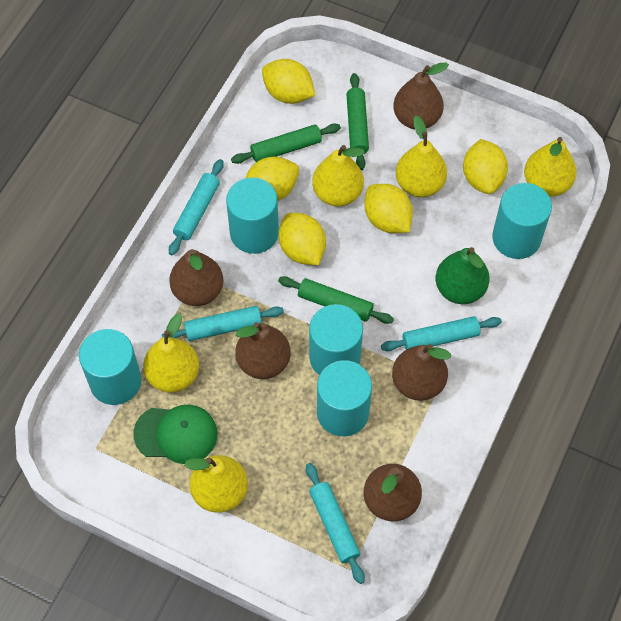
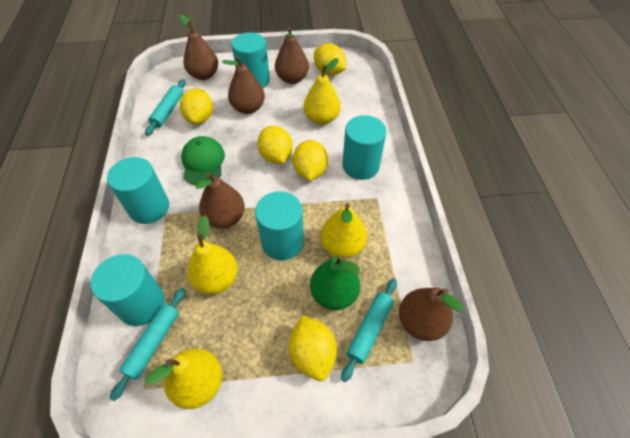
green rolling pin: [231,124,341,164] [278,276,394,324] [347,73,369,170] = 3 -> none = 0
turquoise rolling pin: [162,306,284,341] [169,159,224,255] [306,463,365,584] [381,316,502,351] = 4 -> [110,288,185,401] [145,79,186,136] [341,279,397,382] = 3
yellow pear: [143,314,199,393] [184,455,248,513] [312,145,365,206] [396,116,447,197] [524,137,577,197] = 5 -> [145,348,222,409] [187,215,238,294] [304,58,341,125] [320,203,367,258] = 4

